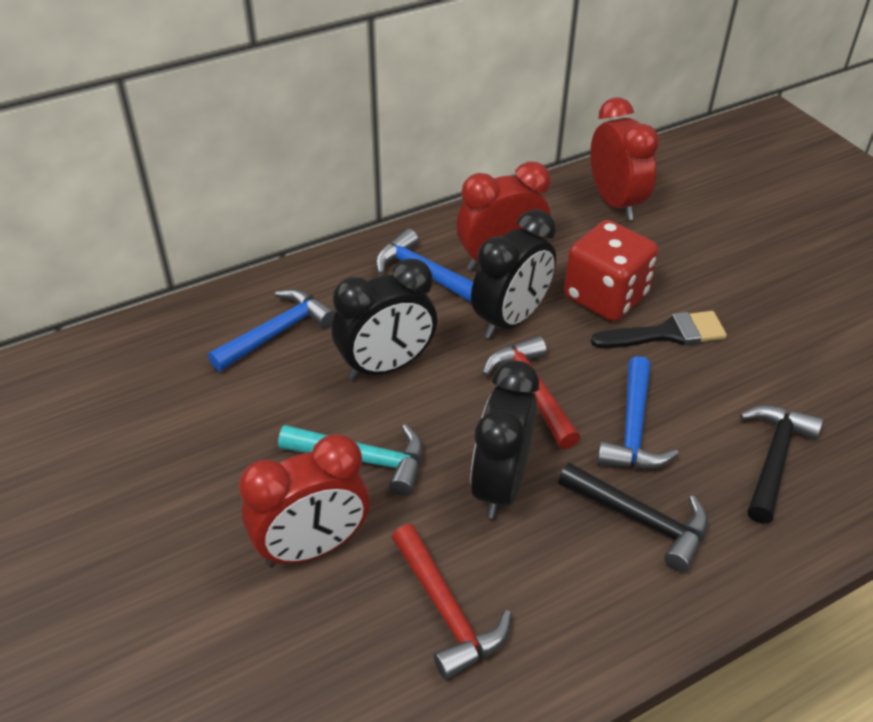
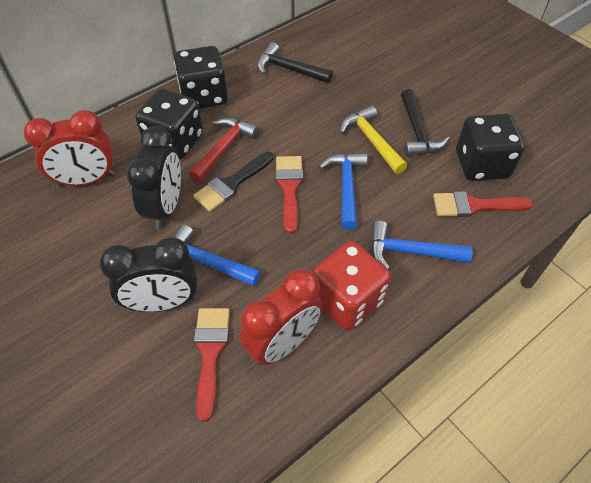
black clock: [332,259,437,380] [470,360,539,519] [471,209,556,339] = 3 -> [100,237,198,312] [127,126,181,229] = 2
black dice: none = 0 -> [135,89,203,160] [174,46,228,109] [456,114,525,181] = 3
red brush: none = 0 -> [194,308,230,422] [276,156,303,234] [433,191,533,217] = 3
red clock: [239,434,370,567] [456,162,551,271] [590,98,659,220] = 3 -> [24,110,115,187] [240,269,323,366] = 2
red hammer: [392,524,511,680] [482,336,581,449] = 2 -> [189,117,259,183] = 1
turquoise hammer: [278,424,423,496] = 1 -> none = 0
yellow hammer: none = 0 -> [340,105,407,174] = 1

